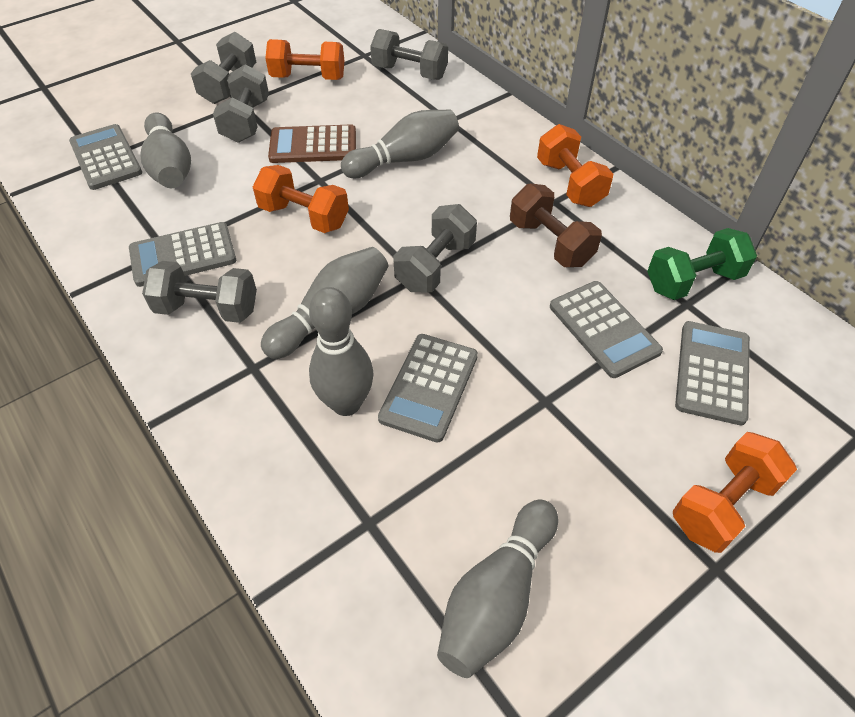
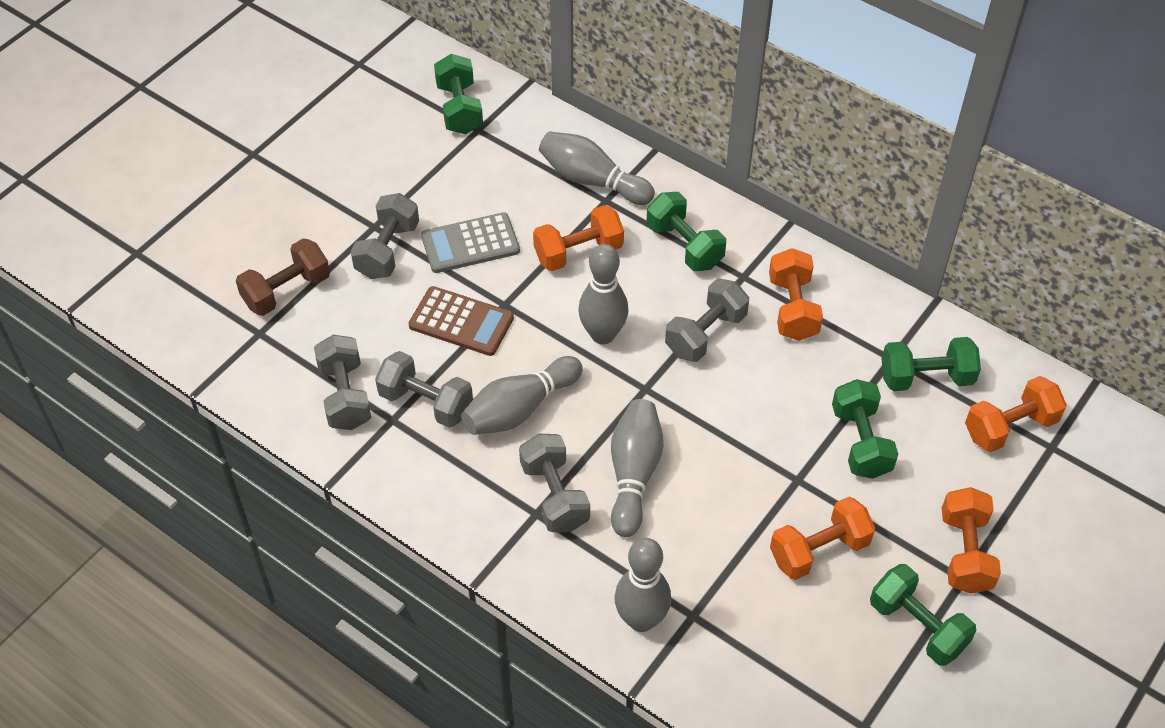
green dumbbell: [647,228,757,300] = 1 -> [434,54,483,134] [647,192,726,271] [832,379,898,479] [870,564,976,666] [882,337,981,391] = 5
grey calculator: [69,124,142,190] [129,222,236,287] [378,334,478,443] [550,281,663,378] [675,321,750,425] = 5 -> [421,212,520,273] = 1
orange dumbbell: [253,165,349,233] [265,39,344,80] [537,124,613,207] [673,432,797,553] = 4 -> [533,205,624,271] [769,248,823,341] [770,497,875,580] [942,487,1001,594] [965,376,1067,452] = 5

